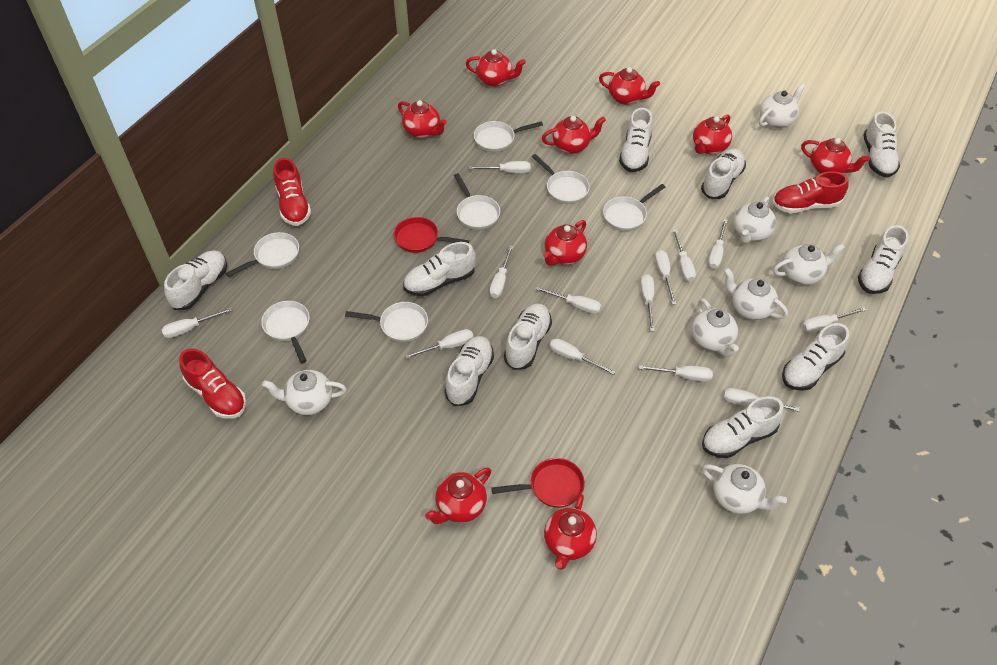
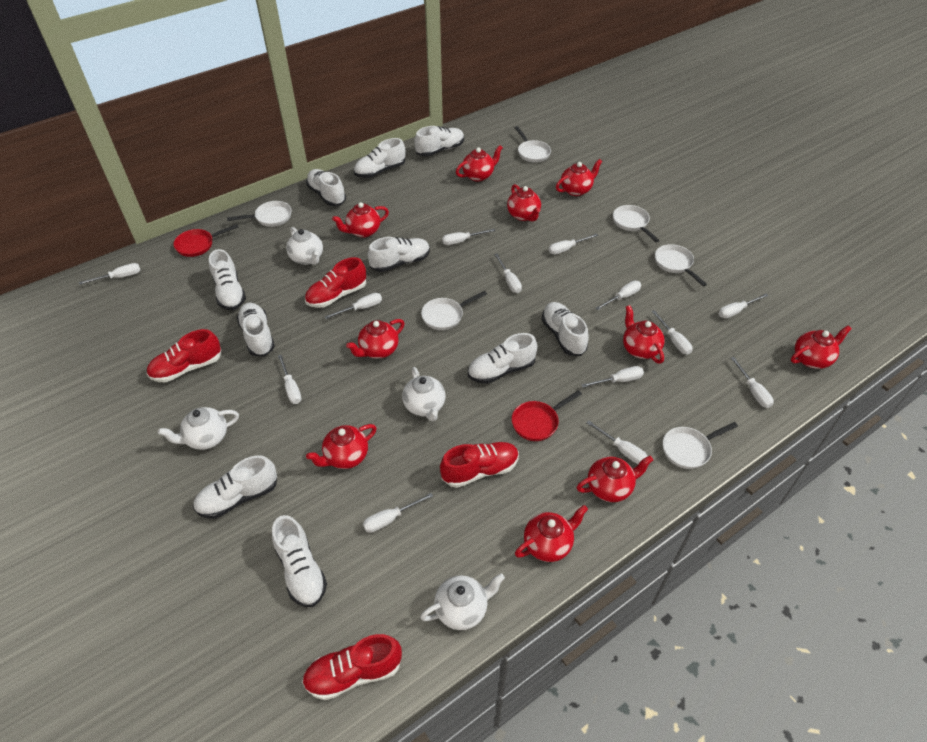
red shoe: [179,348,246,419] [273,158,311,226] [772,171,849,213] = 3 -> [146,329,221,382] [302,634,402,700] [305,257,366,308] [440,442,519,488] = 4
red teapot: [398,100,447,138] [425,467,491,524] [466,49,526,87] [542,116,606,154] [543,220,587,266] [544,494,597,570] [599,67,660,105] [693,114,732,154] [801,138,870,174] = 9 -> [306,424,377,469] [332,202,389,238] [346,319,404,359] [456,145,503,182] [507,184,541,221] [515,505,588,562] [556,159,603,196] [577,456,653,502] [623,305,665,364] [791,325,852,369] = 10
white pan: [226,232,299,277] [261,301,310,363] [345,302,428,342] [454,173,500,230] [474,121,543,152] [532,154,590,204] [603,184,665,231] = 7 -> [227,201,292,227] [421,291,487,330] [515,126,551,163] [613,205,660,243] [655,244,707,286] [663,422,738,469] = 6
white teapot: [262,370,346,415] [692,298,739,357] [702,464,787,514] [724,268,788,320] [733,196,776,244] [759,83,805,128] [773,244,845,285] = 7 -> [158,407,239,450] [286,227,323,265] [402,367,445,422] [420,573,505,630] = 4

